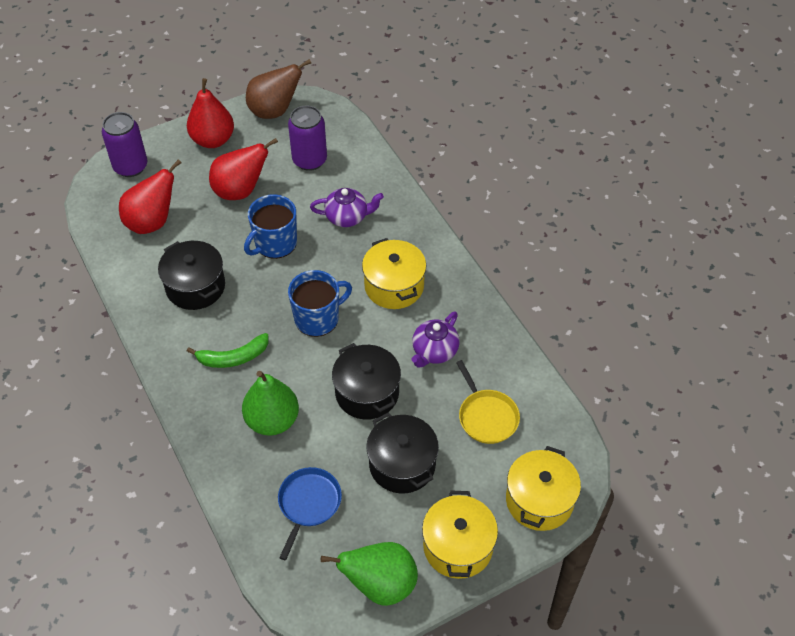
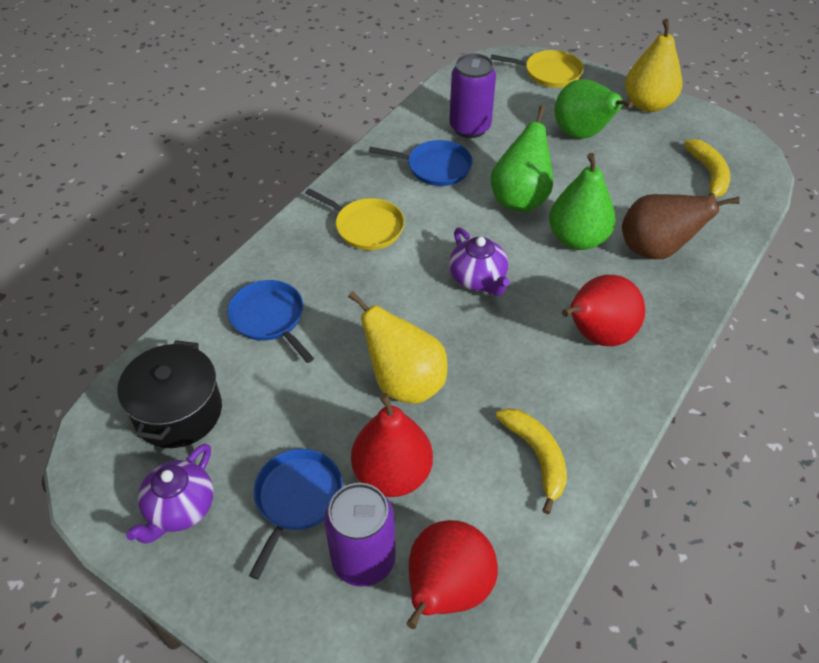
black pot: [158,241,225,310] [332,343,401,420] [366,413,439,494] = 3 -> [117,340,222,448] = 1
blue mug: [244,194,297,259] [288,270,352,337] = 2 -> none = 0
blue pan: [278,467,342,560] = 1 -> [228,280,314,363] [249,449,343,579] [369,140,473,186] = 3
green banana: [187,333,268,368] = 1 -> none = 0
green pear: [242,371,299,436] [321,542,418,606] = 2 -> [491,105,553,212] [549,153,616,250] [555,79,633,139] = 3
yellow banana: none = 0 -> [496,408,567,514] [684,139,730,197] = 2
yellow pan: [456,360,520,444] = 1 -> [305,188,405,250] [491,50,584,88] = 2
yellow pear: none = 0 -> [348,291,448,404] [625,19,683,112] = 2
yellow pot: [362,238,426,309] [422,491,498,579] [506,446,581,531] = 3 -> none = 0

